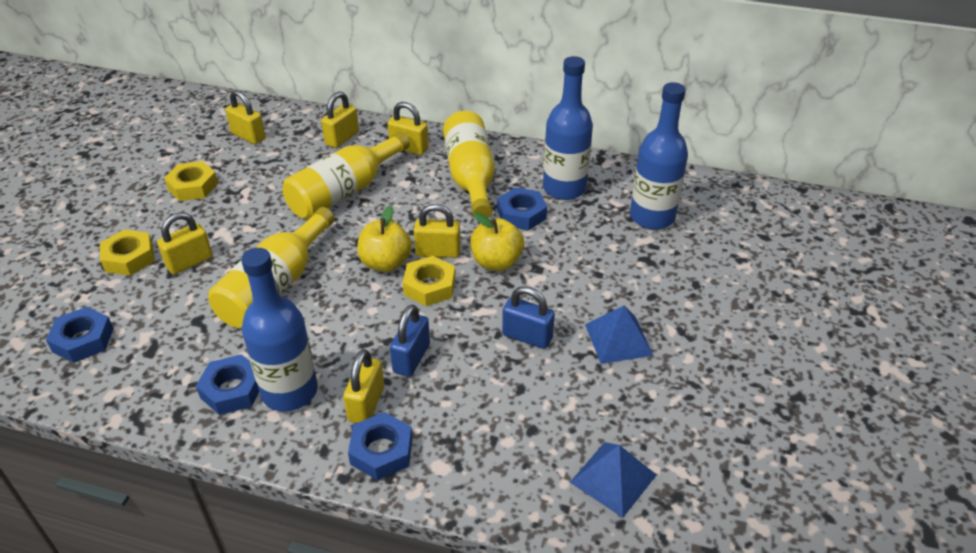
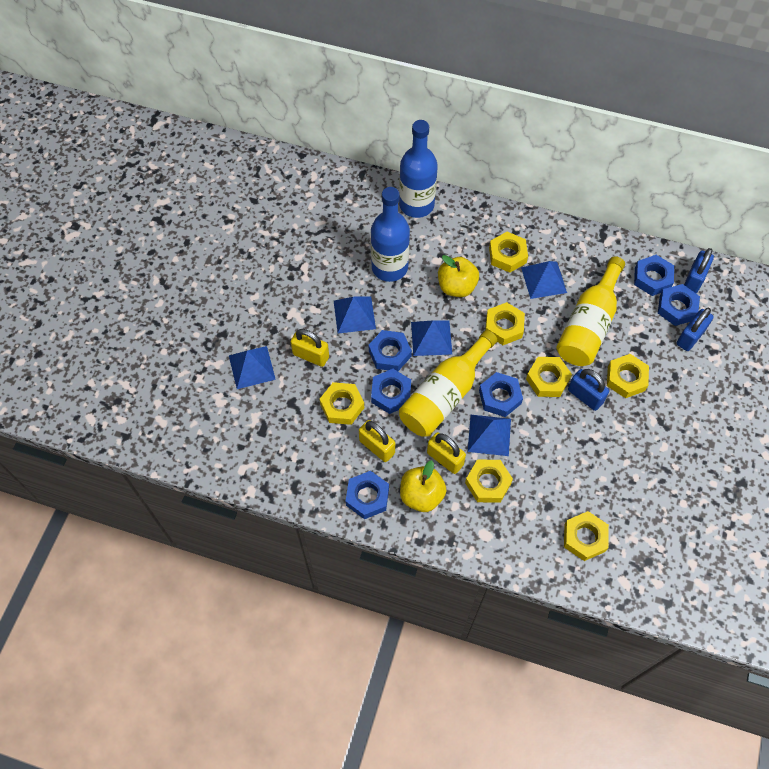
blue bottle: [241,248,318,412] [543,56,593,200] [630,82,688,230] = 3 -> [371,187,410,282] [399,120,438,218] = 2
blue nut: [46,307,114,363] [196,354,259,415] [348,412,413,480] [497,187,547,230] = 4 -> [346,471,389,519] [369,330,412,371] [371,369,411,414] [479,372,523,417] [634,255,674,296] [658,284,700,326] = 6
blue padlock: [390,305,430,377] [502,286,555,349] = 2 -> [568,369,609,411] [677,308,714,351] [684,248,714,293] = 3
blue pyramid: [570,442,657,518] [585,305,653,364] = 2 -> [229,346,276,389] [334,296,376,334] [411,320,452,356] [468,415,511,456] [521,261,567,299] = 5
yellow bottle: [208,207,335,328] [282,132,410,219] [443,111,495,218] = 3 -> [399,330,497,437] [557,256,625,366] = 2
yellow nut: [100,230,155,276] [164,161,218,201] [403,256,455,306] = 3 -> [320,382,364,425] [465,459,513,503] [485,302,525,345] [489,232,528,273] [526,357,572,397] [564,511,609,561] [607,354,649,398] = 7
yellow padlock: [157,212,213,274] [225,90,266,144] [321,91,359,148] [343,349,384,423] [387,102,429,155] [414,204,461,258] = 6 -> [291,329,329,367] [359,420,395,462] [427,432,466,474] = 3

